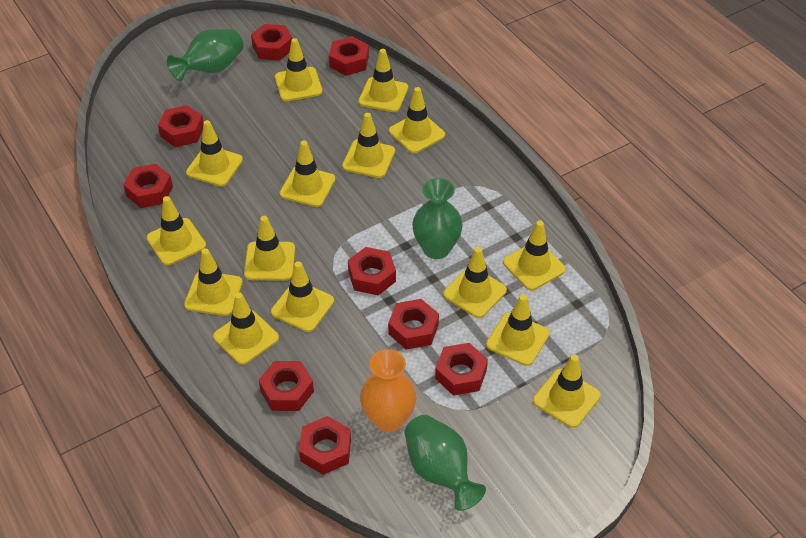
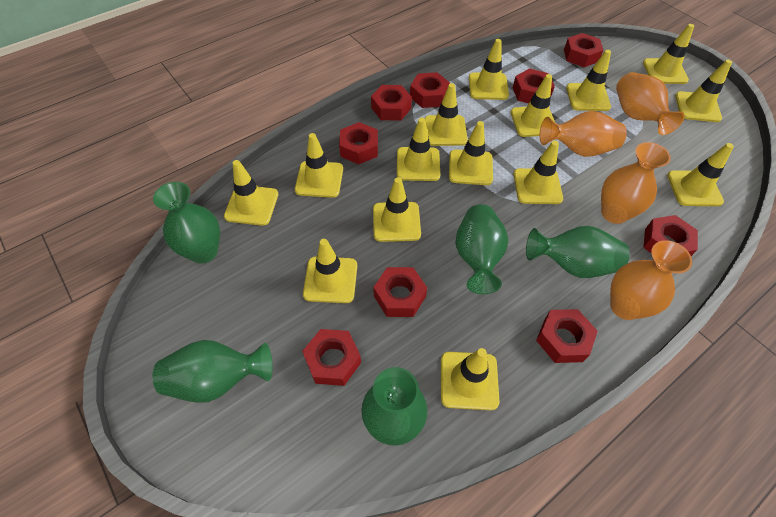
green vase: [167,29,243,81] [404,415,486,511] [412,178,463,259] = 3 -> [152,340,273,403] [153,182,220,264] [361,367,428,446] [455,204,508,294] [526,226,630,278] = 5
orange vase: [360,349,417,432] = 1 -> [540,111,627,157] [601,142,671,224] [610,240,692,320] [616,72,685,135] = 4

